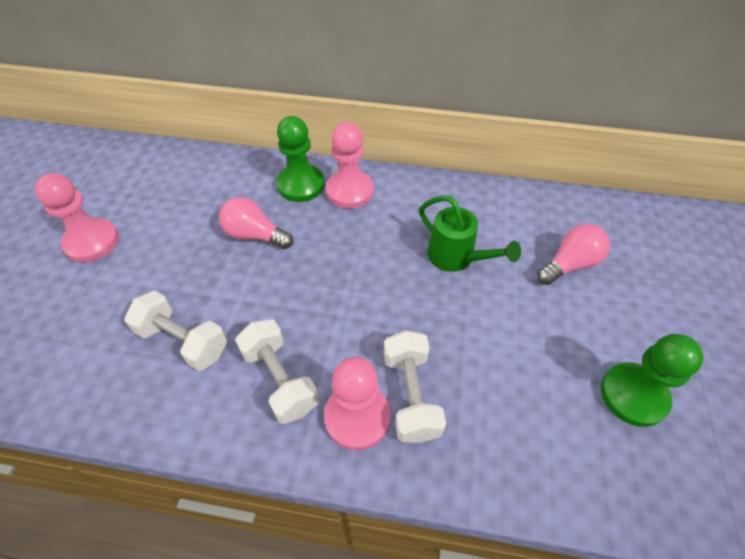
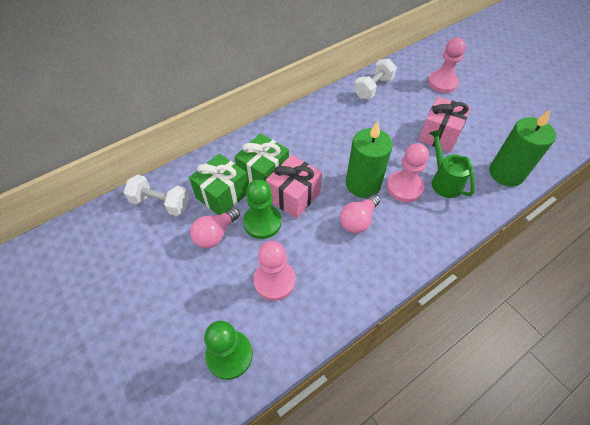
green candle: none = 0 -> [346,121,393,198] [489,109,556,187] = 2
green gift: none = 0 -> [189,153,248,215] [235,133,289,184] = 2
pink gift: none = 0 -> [266,155,322,219] [418,97,471,152] = 2
white dumbbell: [124,291,227,371] [235,319,319,424] [384,330,446,443] = 3 -> [124,175,189,216] [354,59,397,99] = 2

